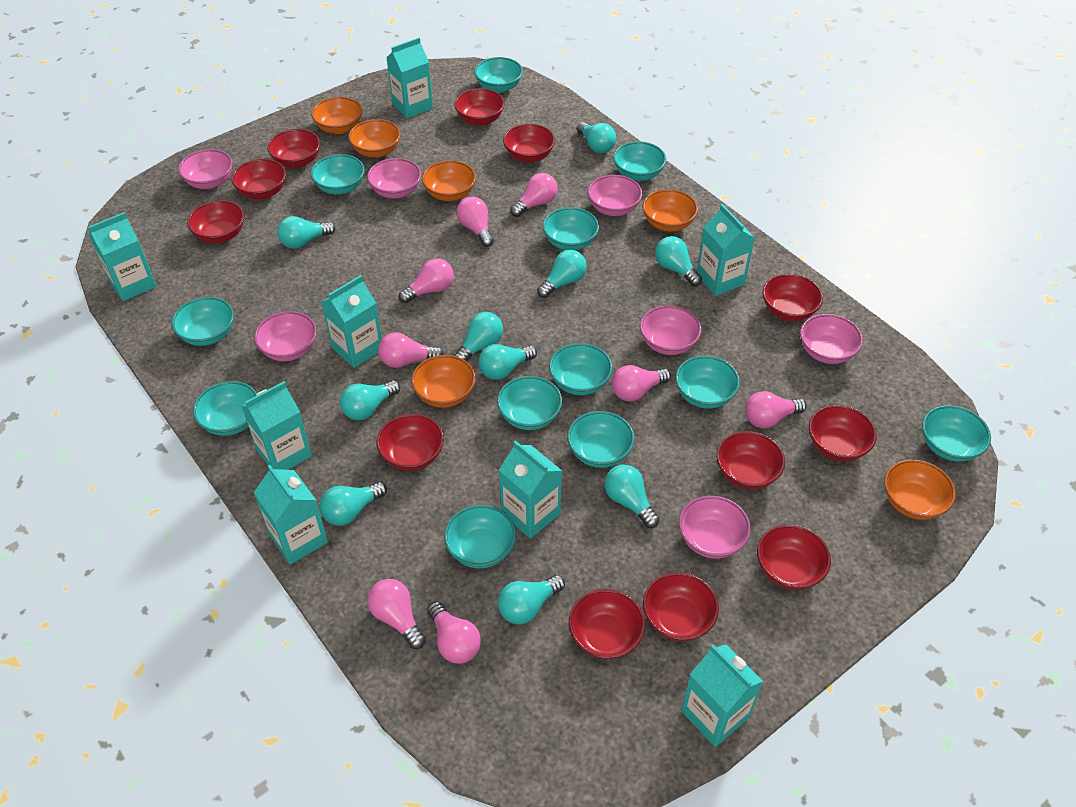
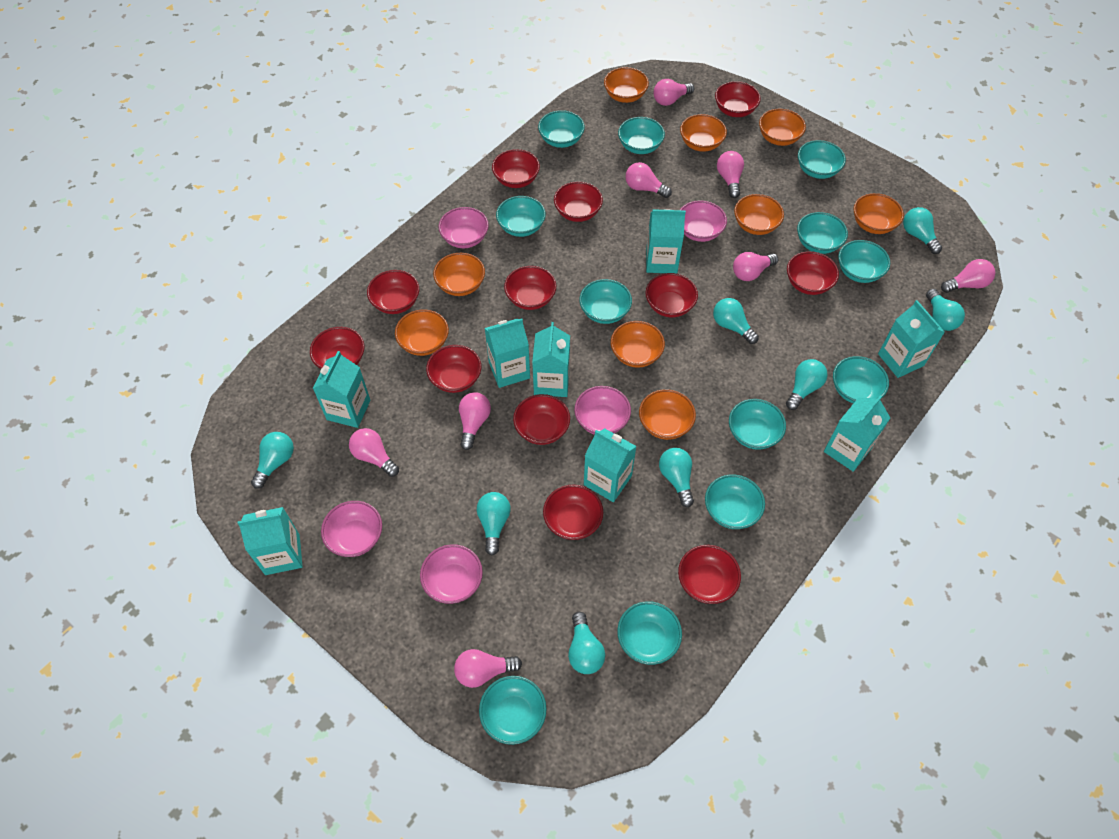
orange bowl: [311,97,362,134] [348,119,401,158] [411,355,476,408] [422,160,476,201] [642,189,698,231] [884,459,956,520] = 6 -> [395,309,449,356] [433,253,485,296] [604,67,649,103] [611,321,665,368] [639,389,696,440] [680,114,727,152] [734,194,784,235] [759,109,806,146] [853,193,904,234] = 9
pink bowl: [178,149,233,189] [254,311,317,361] [367,158,421,199] [588,175,642,216] [640,305,702,355] [679,496,751,559] [800,314,863,364] = 7 -> [321,501,382,557] [420,544,483,604] [438,207,489,248] [574,386,631,435] [680,201,727,242] = 5
turquoise light bulb: [277,216,336,249] [320,482,387,526] [340,380,400,420] [454,312,503,361] [478,344,537,380] [498,575,565,624] [537,250,587,298] [577,122,616,153] [604,465,660,528] [655,236,702,286] = 10 -> [251,432,294,489] [477,492,511,556] [568,612,605,674] [659,448,694,507] [713,298,759,344] [786,359,827,410] [903,207,942,254] [926,289,965,331] = 8

